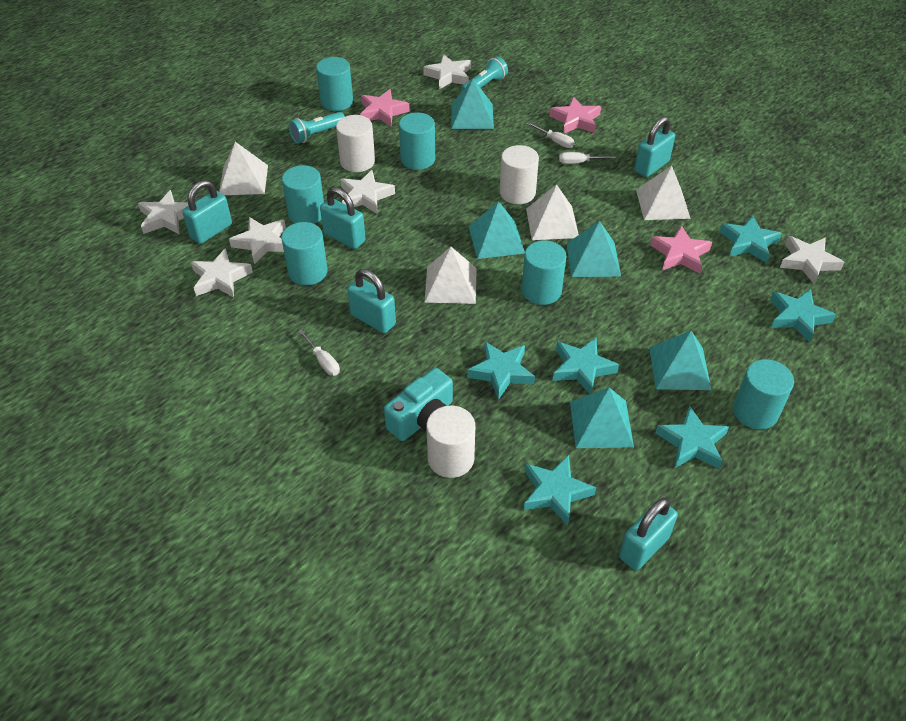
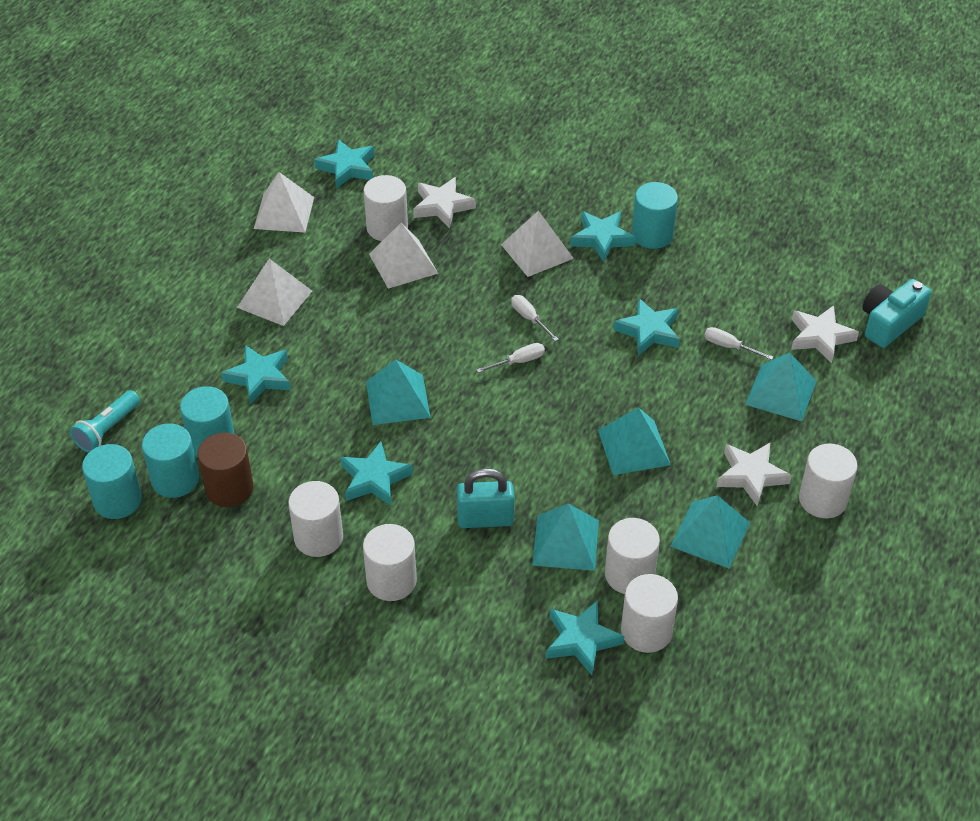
brown cylinder: none = 0 -> [197,433,254,507] = 1
pink star: [360,89,410,127] [550,97,601,134] [650,225,712,273] = 3 -> none = 0
turquoise cylinder: [281,222,328,285] [282,165,324,224] [316,57,353,111] [399,112,435,170] [522,241,566,305] [733,359,794,430] = 6 -> [82,444,142,519] [142,423,199,498] [180,386,235,457] [632,182,678,249] = 4
turquoise flashlight: [289,112,345,144] [461,56,508,92] = 2 -> [70,390,140,453] = 1
turquoise padlock: [182,180,232,244] [320,187,366,249] [347,269,396,333] [619,498,678,570] [634,116,675,177] = 5 -> [457,468,514,528] = 1
white cylinder: [336,115,375,172] [426,406,475,478] [500,145,539,204] = 3 -> [288,481,343,557] [363,524,417,601] [364,175,408,241] [605,518,660,594] [621,574,678,653] [799,444,858,518] = 6
white star: [138,190,189,234] [191,248,253,297] [229,217,286,264] [340,170,395,214] [423,54,471,89] [780,236,844,284] = 6 -> [413,177,476,228] [717,443,792,507] [791,305,859,363] = 3

